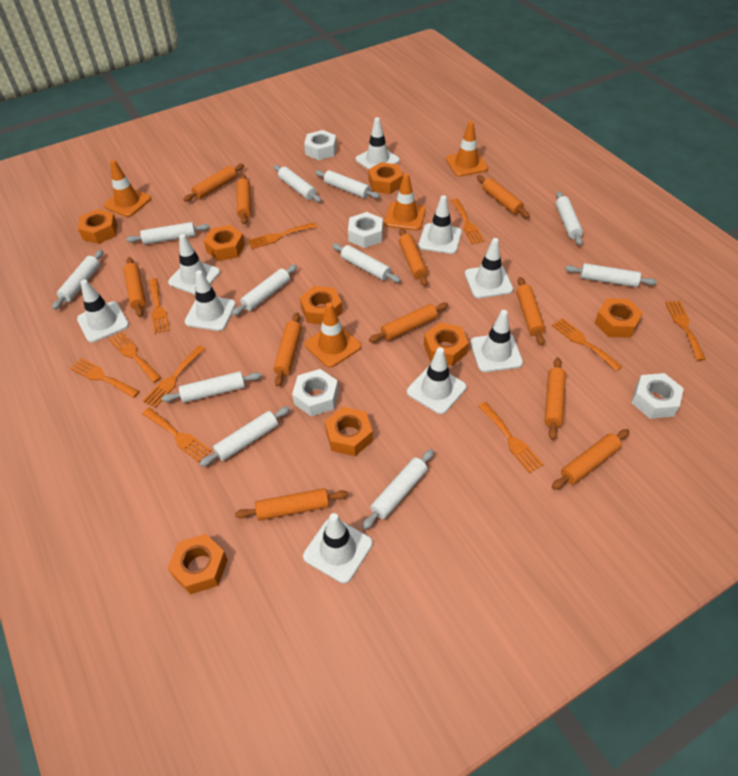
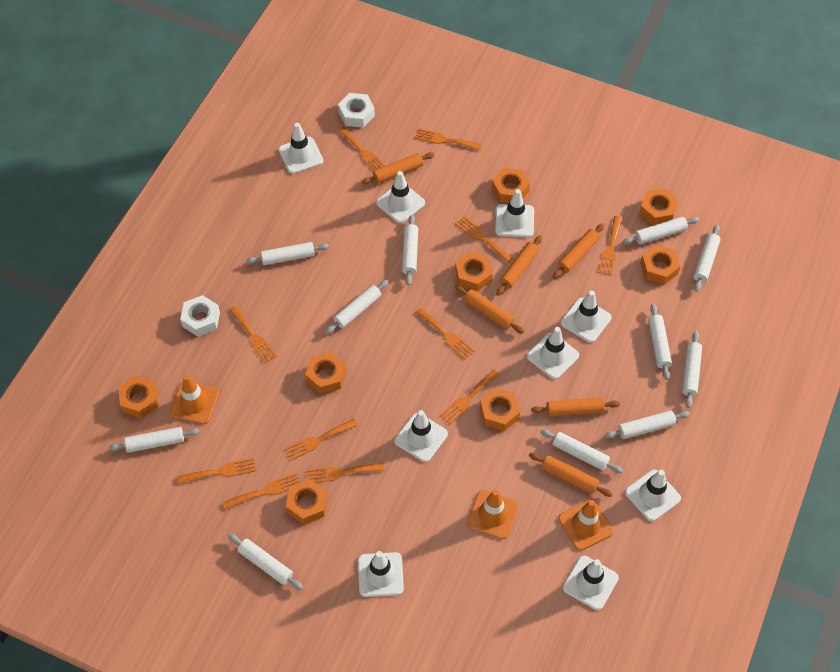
orange fork: [70,358,140,398] [109,332,162,383] [142,407,211,462] [143,345,205,408] [149,278,170,334] [248,222,317,249] [451,199,485,244] [478,402,544,473] [552,318,622,371] [665,301,706,361] = 10 -> [177,458,256,484] [223,473,300,509] [229,305,277,363] [284,419,358,461] [306,463,384,483] [337,127,385,171] [415,128,482,151] [416,307,475,360] [440,369,500,424] [455,216,513,263] [598,216,622,276] = 11
orange rolling pin: [124,257,146,317] [183,164,244,202] [235,488,348,521] [237,174,251,224] [273,313,301,387] [369,302,448,342] [399,228,428,286] [477,175,530,218] [516,277,545,345] [544,357,566,440] [552,429,629,490] = 11 -> [362,152,434,185] [455,285,524,334] [496,235,542,296] [529,453,612,497] [531,397,620,417] [553,223,604,279] = 6
orange traffic cone: [104,160,151,217] [305,302,361,368] [384,173,426,230] [446,121,488,177] = 4 -> [170,375,219,424] [467,489,519,539] [558,499,613,551] = 3
white nut: [292,369,338,416] [304,130,337,160] [348,212,383,248] [631,373,684,419] = 4 -> [180,295,220,337] [338,93,375,128] = 2

